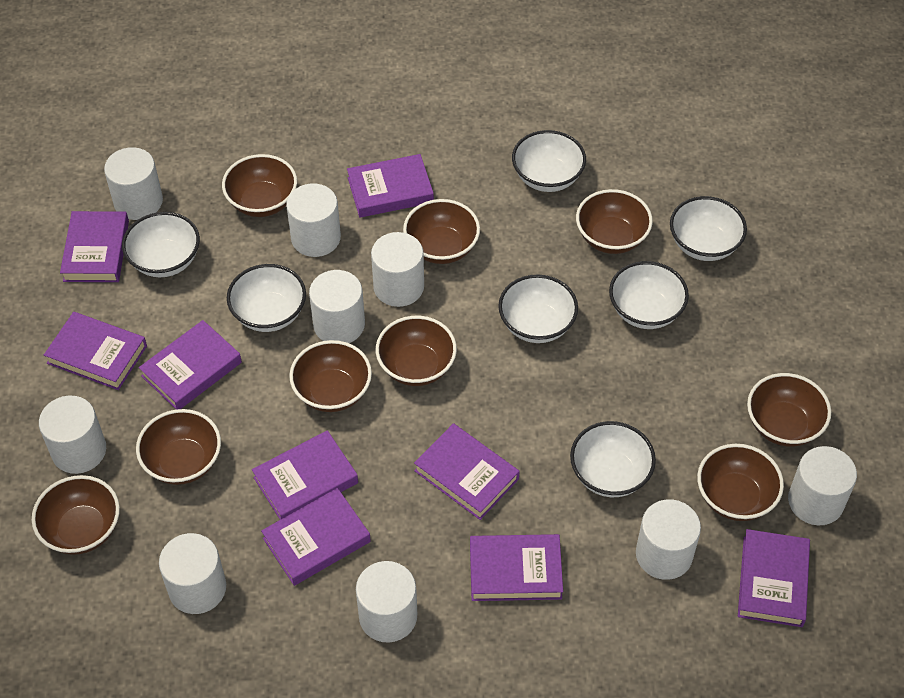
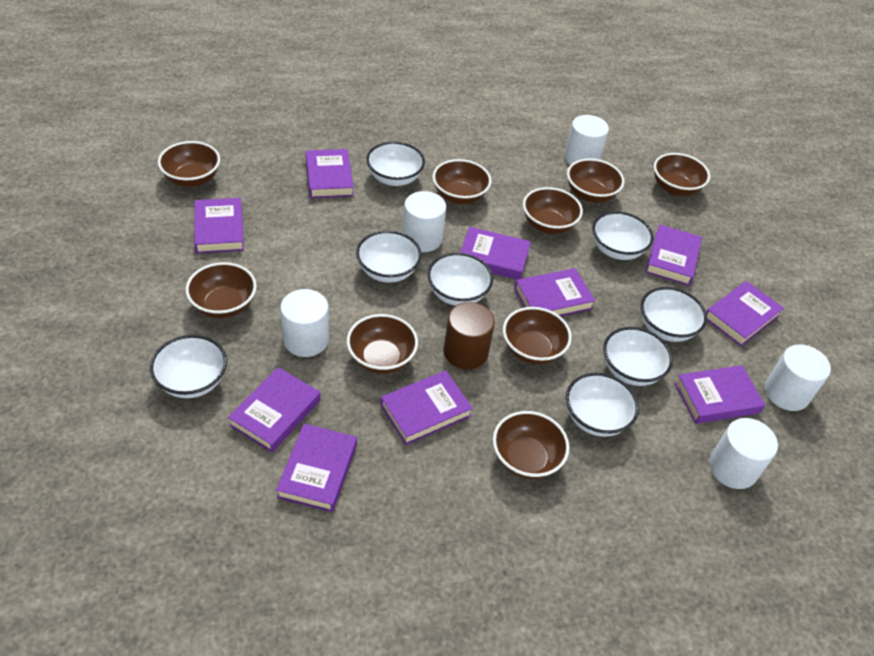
brown cylinder: none = 0 -> [443,302,495,369] = 1
purple book: [44,312,147,390] [60,211,129,282] [139,320,242,409] [252,430,358,520] [261,488,371,586] [347,154,434,218] [414,423,520,520] [470,534,563,601] [738,529,810,627] = 9 -> [194,198,244,253] [228,367,321,452] [276,424,357,512] [306,149,354,198] [381,370,473,445] [460,227,531,280] [514,268,595,316] [645,224,702,286] [675,365,765,424] [706,281,784,346] = 10
white bowl: [122,212,200,277] [227,264,306,332] [498,275,578,343] [512,130,586,192] [570,421,656,497] [609,261,689,329] [670,196,747,261] = 7 -> [150,335,227,398] [356,231,421,283] [366,142,425,186] [427,253,493,306] [566,373,639,437] [592,211,653,260] [603,327,673,386] [641,287,707,342] = 8
white cylinder: [39,396,106,474] [104,147,163,220] [159,533,226,614] [286,184,341,257] [309,270,365,343] [356,561,417,643] [371,232,424,307] [636,499,701,580] [788,446,857,525] = 9 -> [280,289,329,357] [402,191,446,252] [564,115,609,165] [709,418,778,489] [765,344,831,411] = 5

